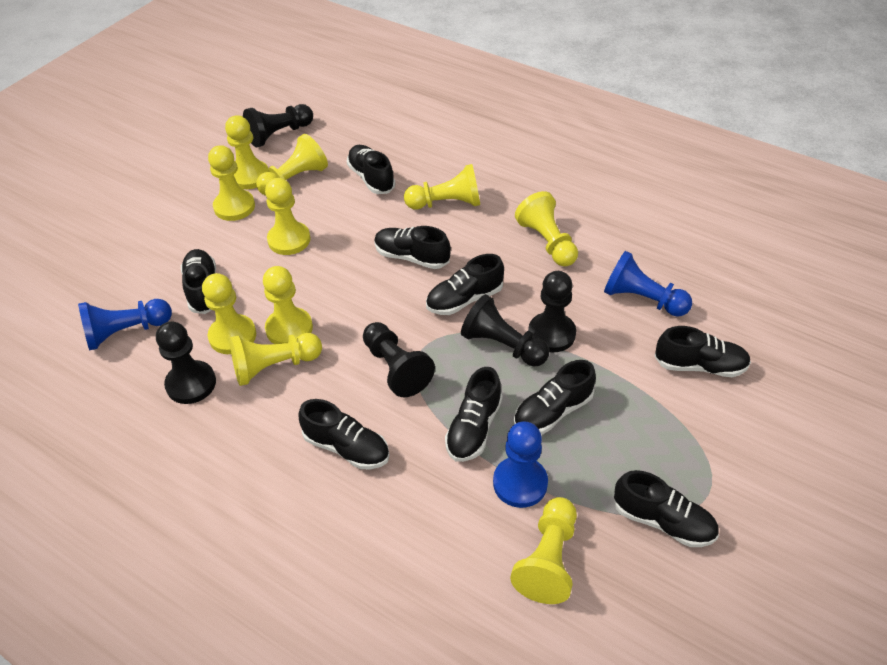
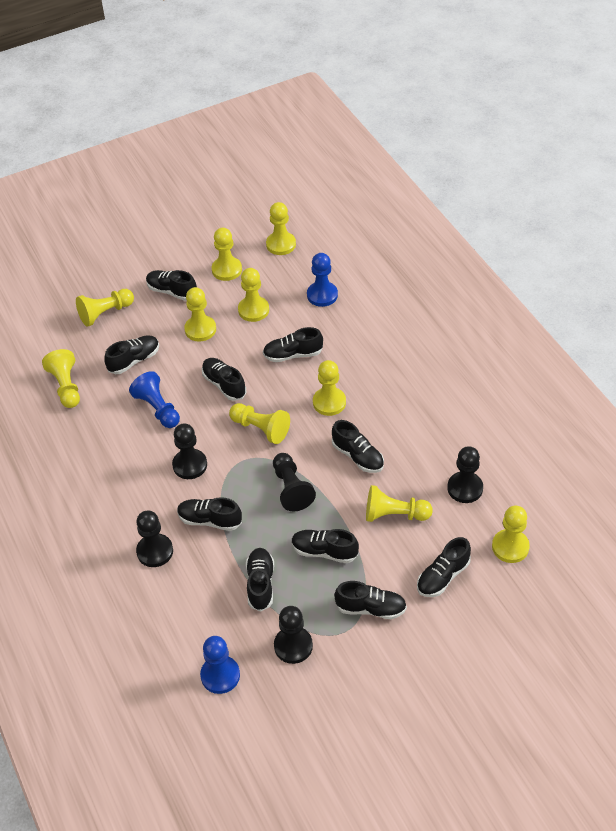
black shoe: [181,249,216,314] [298,399,390,469] [347,145,395,194] [374,226,451,269] [426,254,504,315] [445,367,502,462] [514,360,596,435] [614,470,719,547] [655,326,751,377] = 9 -> [104,335,159,374] [146,270,197,301] [177,497,242,531] [202,358,246,401] [246,548,274,612] [263,327,323,362] [291,529,359,563] [332,420,384,473] [334,581,407,619] [417,537,471,597] = 10

